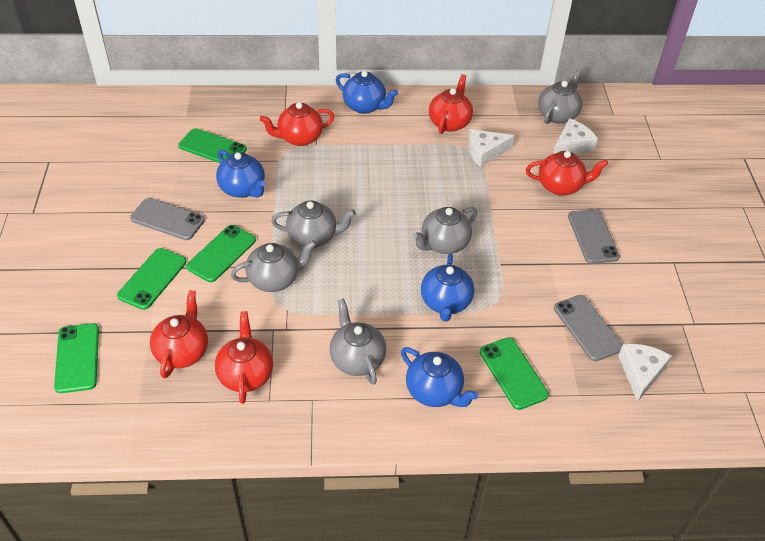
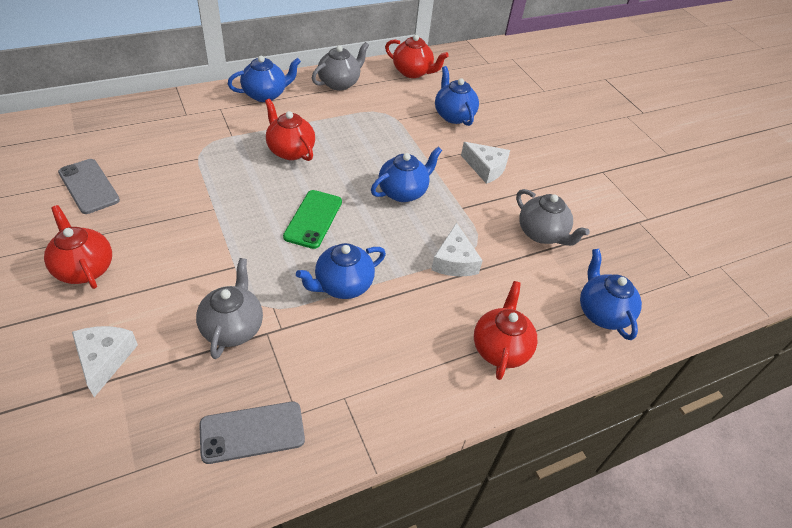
blue teapot: [216,149,266,198] [336,71,398,114] [401,347,478,407] [421,253,474,322] = 4 -> [228,56,301,102] [296,243,386,299] [371,147,442,202] [435,66,479,126] [580,249,642,340] = 5
green phone: [54,323,99,393] [117,248,186,310] [178,128,247,163] [186,225,256,282] [480,337,549,410] = 5 -> [283,190,342,249] = 1
grey phone: [130,198,205,240] [554,295,622,362] [568,209,620,264] = 3 -> [58,159,120,214] [199,401,305,464] = 2
grey teapot: [231,240,316,292] [271,201,356,248] [330,298,386,385] [412,207,477,254] [538,69,582,124] = 5 -> [196,258,263,359] [312,42,369,91] [516,189,590,246] = 3
red teapot: [150,290,208,378] [215,311,273,404] [260,102,335,146] [429,74,473,134] [526,151,608,195] = 5 -> [44,205,112,289] [265,99,315,161] [385,35,449,78] [474,281,537,380] = 4

